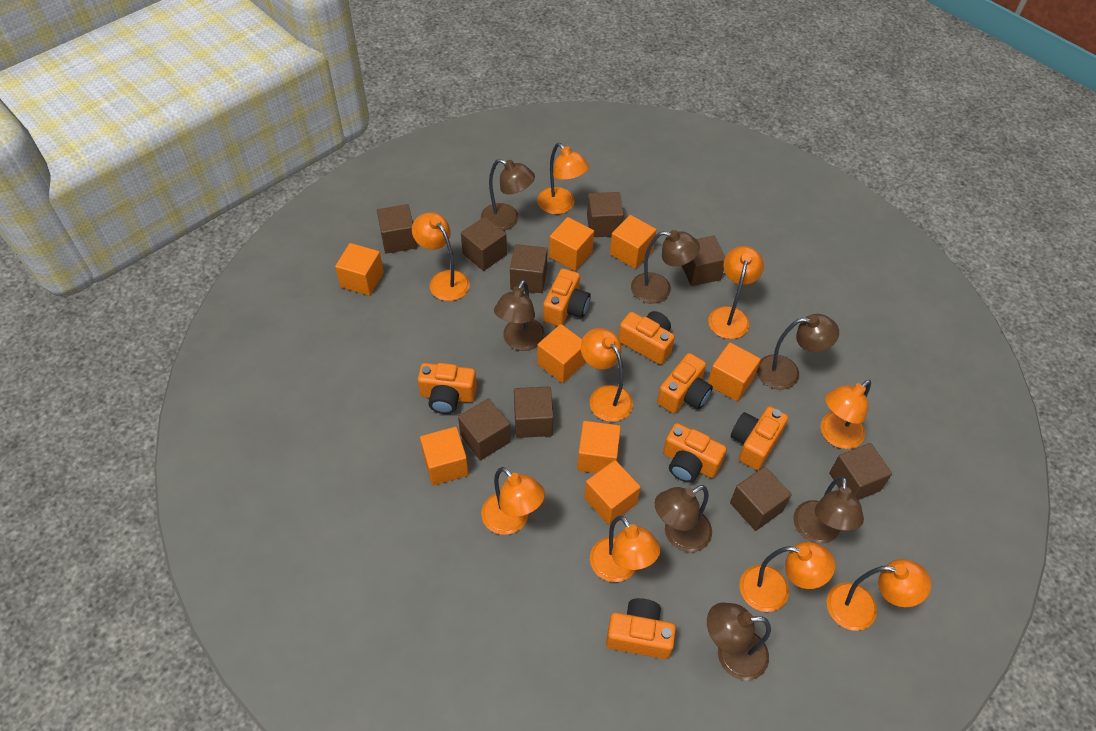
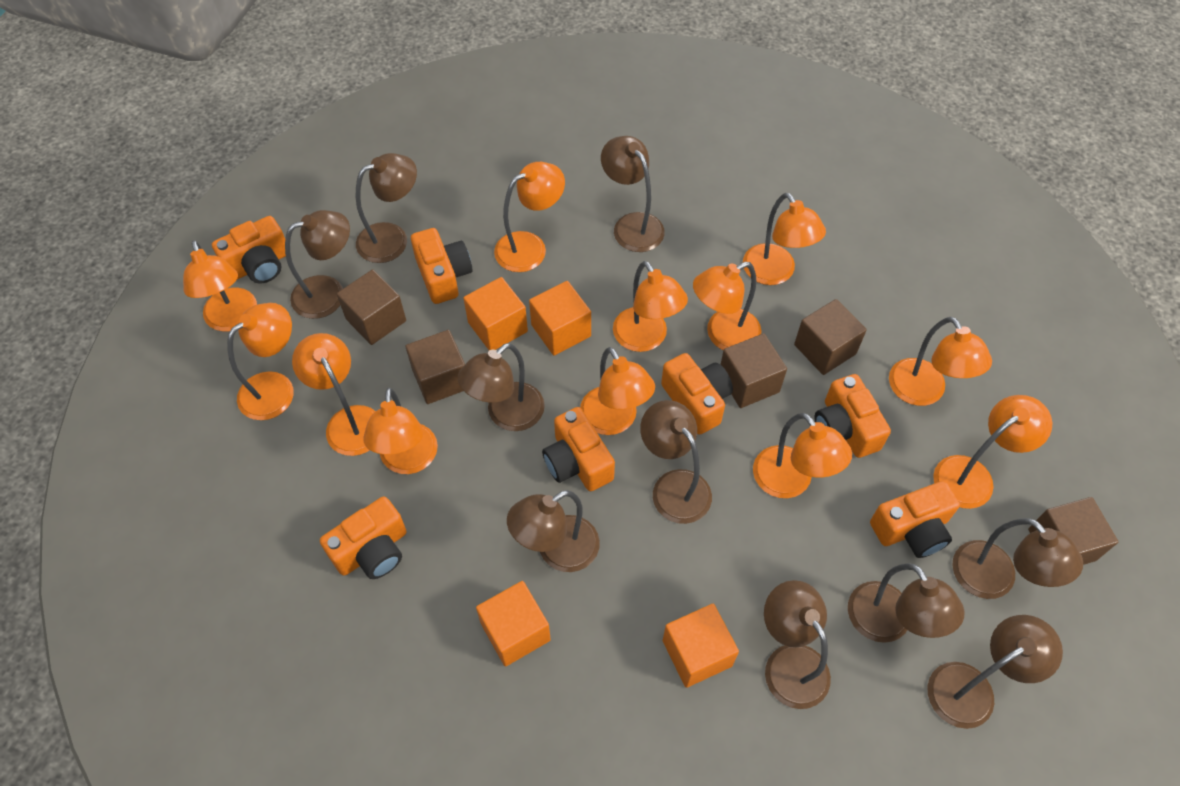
brown cube: [377,204,417,254] [458,398,510,460] [461,217,507,271] [510,244,548,293] [514,386,553,438] [587,192,624,237] [682,236,725,286] [730,466,792,531] [829,443,892,500] = 9 -> [337,269,406,345] [405,330,465,404] [720,333,787,408] [794,299,867,375] [1028,497,1118,565] = 5
brown lamp: [481,159,535,231] [494,280,545,351] [631,230,700,304] [655,485,712,552] [707,602,771,680] [757,314,839,390] [793,476,864,544] = 7 -> [285,210,350,319] [356,153,417,263] [458,343,545,431] [507,490,600,572] [601,136,665,252] [640,400,712,524] [764,580,831,709] [848,563,964,643] [928,615,1063,729] [952,518,1083,599] = 10
orange cube: [335,243,384,296] [420,427,469,485] [537,324,585,383] [549,217,594,271] [577,421,621,473] [584,460,641,525] [610,215,656,269] [708,342,761,402] = 8 -> [464,277,528,350] [476,581,551,667] [529,281,591,355] [663,604,739,688] = 4
orange lamp: [412,212,470,301] [481,467,545,535] [537,143,589,214] [581,328,633,422] [590,516,661,582] [708,246,764,339] [740,542,835,612] [821,380,871,449] [826,559,931,631] = 9 -> [183,240,257,332] [227,303,294,420] [292,333,376,456] [363,388,438,474] [494,162,565,272] [580,347,655,435] [613,261,688,352] [693,262,762,350] [743,193,826,285] [753,413,852,498] [889,317,992,406] [933,395,1052,509] = 12

